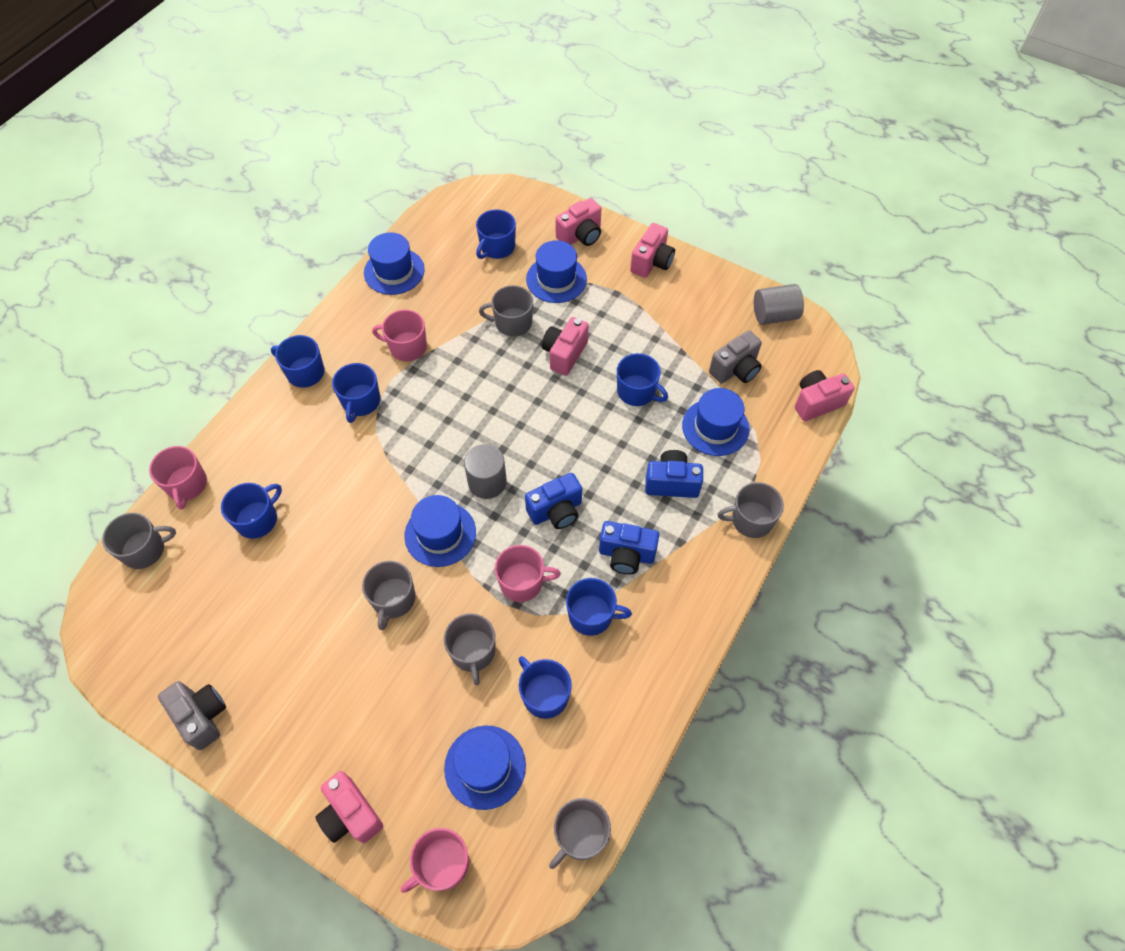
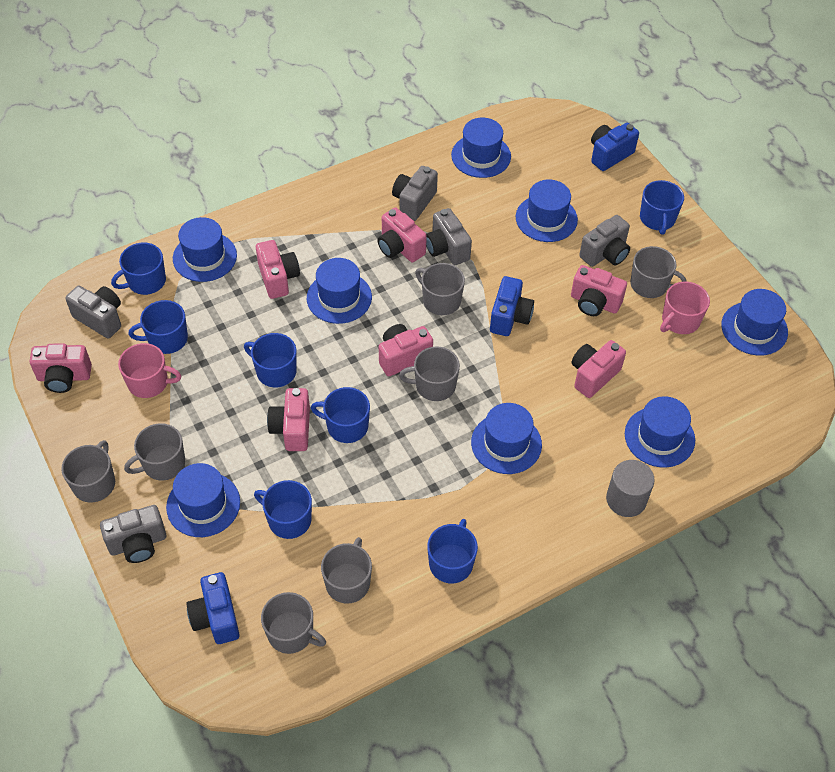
blue hat: [364,232,425,295] [404,495,476,567] [444,726,526,810] [526,240,587,303] [682,388,749,456] = 5 -> [166,463,240,537] [173,217,237,282] [307,258,372,324] [451,118,511,178] [471,403,542,474] [516,180,578,242] [625,396,695,467] [721,289,788,356] = 8
grey camera: [158,681,226,750] [709,330,762,384] = 2 -> [65,286,121,339] [100,505,166,563] [392,166,438,221] [426,208,472,265] [579,215,630,267] = 5
grey cylinder: [464,444,507,499] [754,284,804,325] = 2 -> [606,460,655,517] = 1
grey mug: [102,513,176,569] [362,561,415,630] [444,613,495,685] [479,285,533,337] [549,798,611,869] [718,482,784,538] = 6 -> [61,440,115,503] [124,423,185,481] [261,592,326,654] [321,537,372,604] [399,346,460,401] [415,263,465,315] [630,246,686,298] = 7
pink camera: [315,771,383,843] [542,317,589,376] [556,198,601,246] [630,223,675,278] [795,370,855,421] = 5 -> [29,343,92,393] [256,240,300,299] [267,388,310,451] [377,208,427,262] [379,324,433,376] [571,265,627,316] [571,340,626,398] = 7
pink mug: [149,446,207,510] [372,310,427,361] [401,828,469,893] [495,545,561,602] = 4 -> [118,343,181,398] [660,282,710,334] = 2

